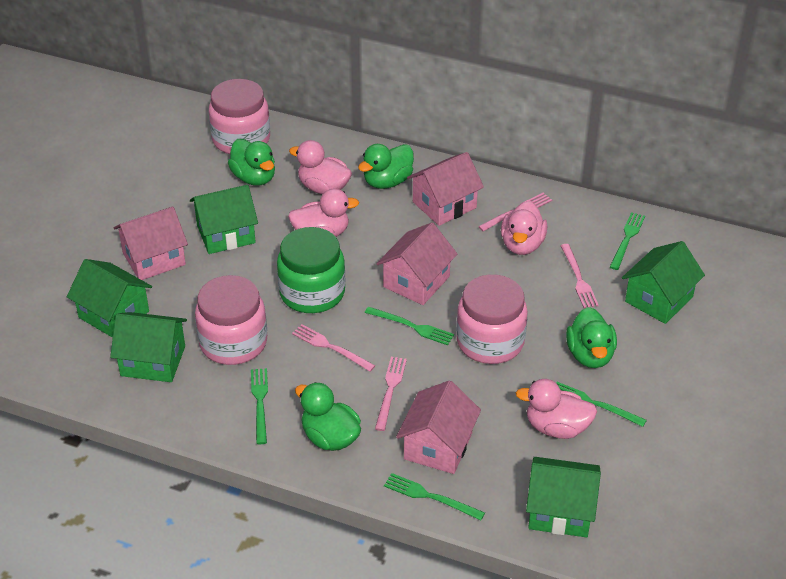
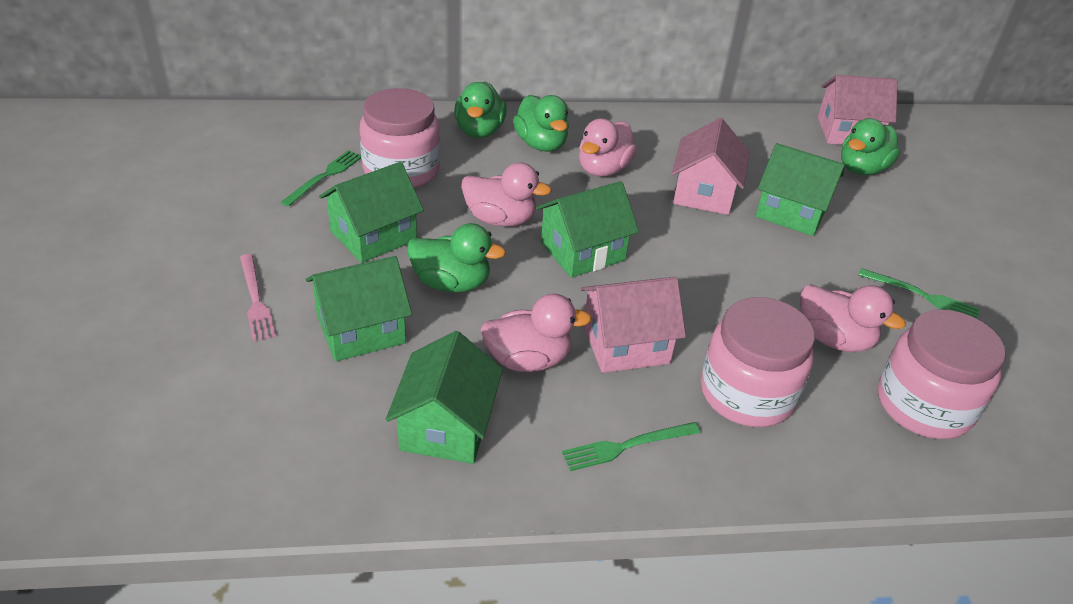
green fork: [251,368,268,444] [365,307,454,345] [384,473,485,521] [556,382,647,427] [610,212,645,270] = 5 -> [281,150,361,207] [562,422,701,471] [858,268,980,319] = 3
green jar: [277,227,345,313] = 1 -> none = 0
pink fork: [292,324,375,372] [375,357,407,431] [478,193,552,231] [561,244,599,308] = 4 -> [240,254,276,342] = 1
pink house: [113,206,188,280] [376,222,457,305] [396,380,481,474] [407,152,484,226] = 4 -> [581,277,686,373] [672,118,749,215] [818,75,897,145] = 3

